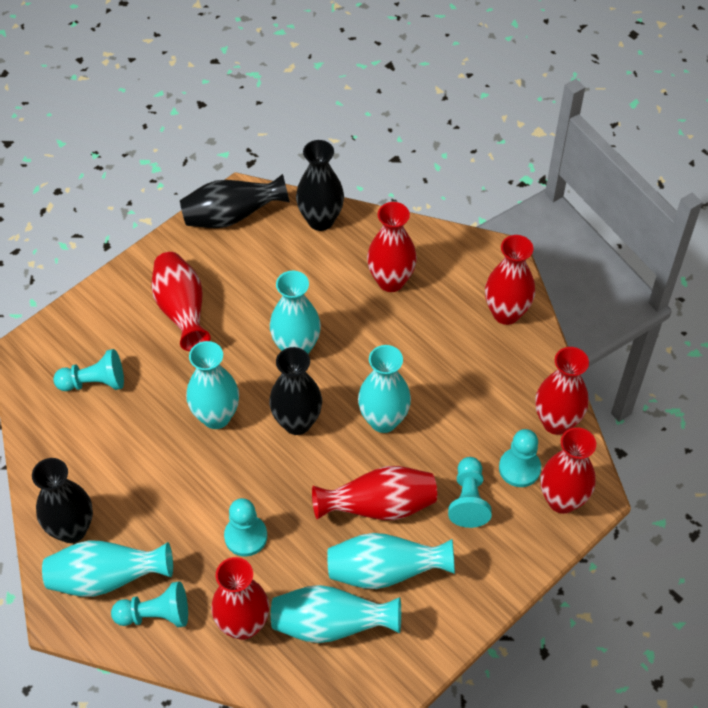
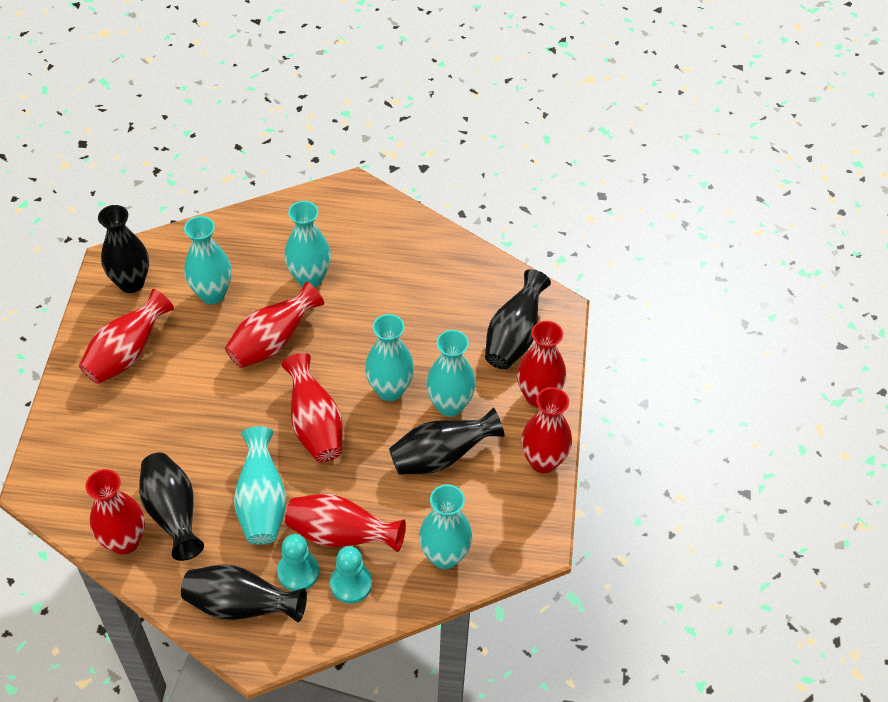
black vase: [32,458,93,543] [180,174,290,228] [269,347,322,435] [296,140,344,231] = 4 -> [98,205,149,293] [139,452,204,561] [181,565,307,622] [389,408,505,475] [485,269,551,369] = 5
turquoise pawn: [53,349,124,391] [111,581,188,627] [224,498,267,556] [448,457,492,528] [499,429,541,487] = 5 -> [277,534,319,591] [330,546,372,604] = 2

